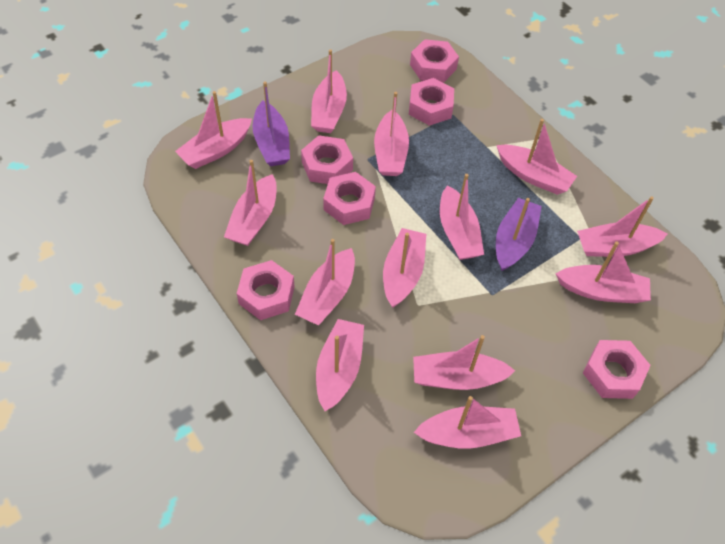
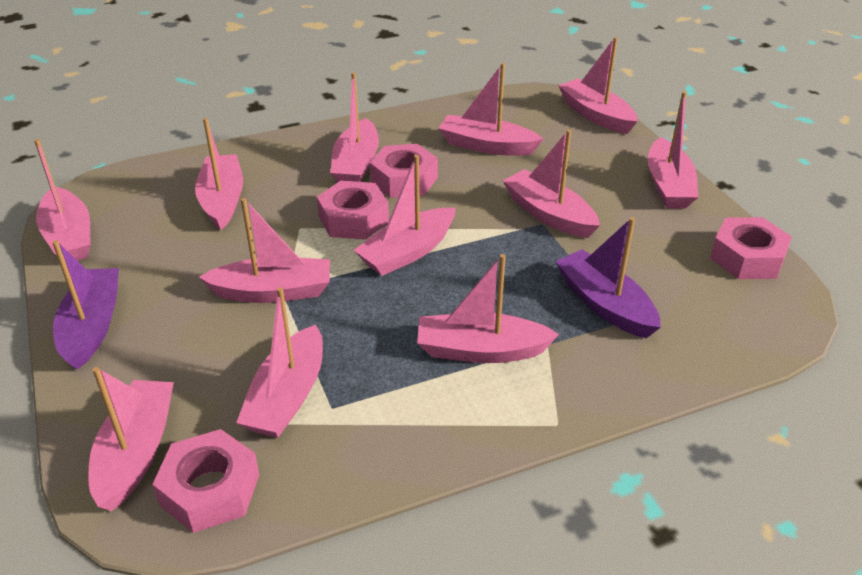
pink boat: [175,91,252,169] [224,160,277,246] [295,239,355,326] [311,49,347,133] [316,319,364,411] [374,92,409,176] [383,228,426,307] [413,335,515,390] [414,396,521,449] [440,174,484,260] [496,119,577,195] [556,241,651,303] [577,196,667,257] = 13 -> [34,139,91,261] [88,367,174,511] [195,118,243,230] [199,198,330,303] [236,287,323,438] [330,72,379,182] [353,155,456,276] [417,254,559,363] [439,63,543,156] [503,130,600,238] [558,37,638,134] [648,91,698,209] = 12
pink nut: [237,260,295,320] [301,135,353,184] [323,172,376,225] [409,78,454,126] [410,39,459,83] [583,340,651,399] = 6 -> [152,429,260,533] [317,181,389,240] [370,144,438,198] [710,217,792,279] = 4

